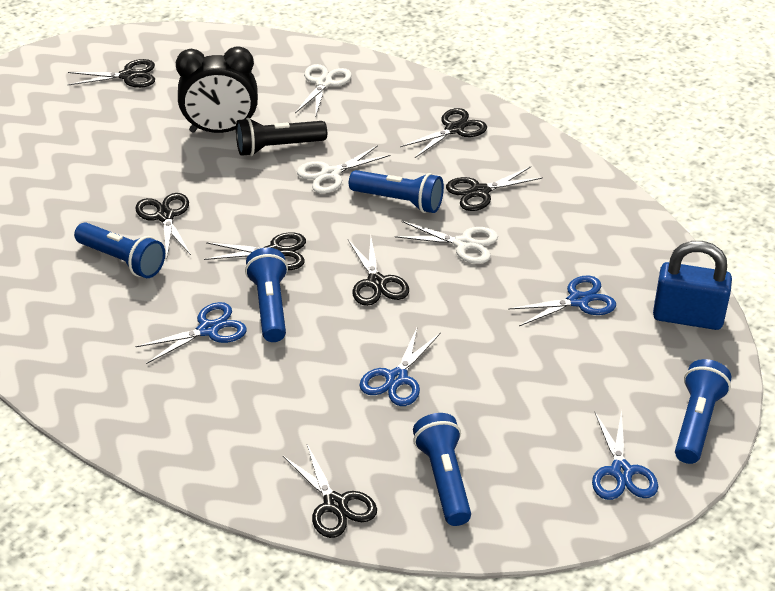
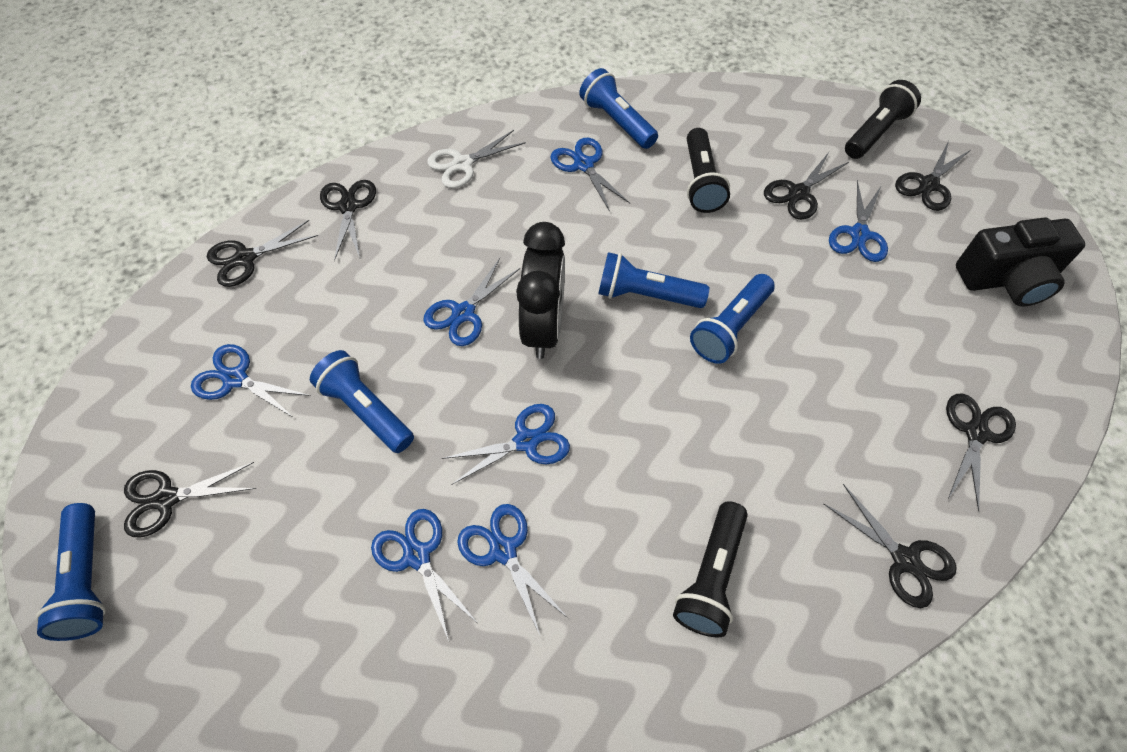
black camera: none = 0 -> [956,218,1085,307] = 1
black flashlight: [236,118,327,156] = 1 -> [673,501,748,638] [687,128,730,213] [845,80,921,159] = 3
blue padlock: [653,241,732,330] = 1 -> none = 0
blue scissors: [136,302,247,364] [359,326,441,406] [508,275,616,326] [592,409,658,500] = 4 -> [191,344,311,418] [371,509,477,641] [424,258,520,346] [441,404,570,485] [457,504,568,635] [550,138,630,212] [829,180,888,262] = 7
white scissors: [295,64,352,118] [297,145,391,193] [395,221,498,264] = 3 -> [427,130,526,188] = 1

